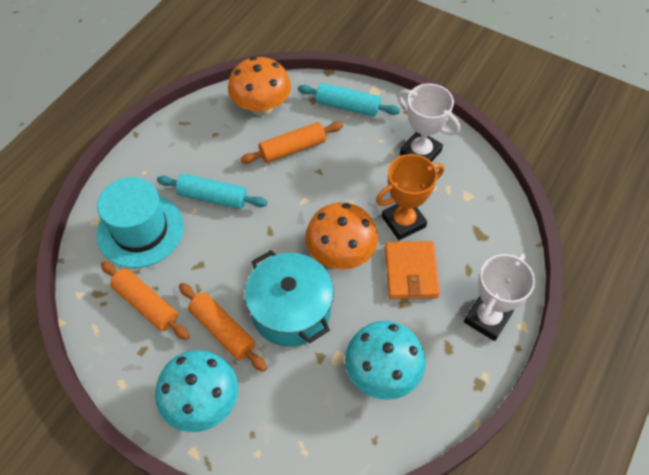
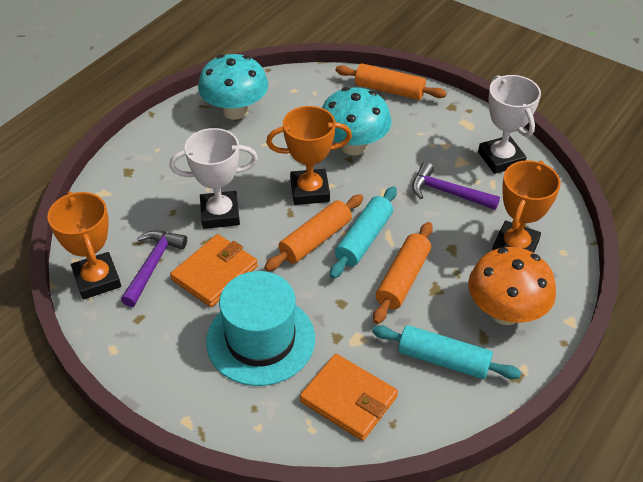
orange mushroom: [228,57,291,116] [305,202,378,269] = 2 -> [468,247,556,325] = 1
orange trophy: [376,154,444,240] = 1 -> [47,191,121,299] [266,106,352,205] [492,160,561,253] = 3
orange wallet: [385,241,440,299] = 1 -> [170,234,258,307] [300,354,398,441] = 2
purple hammer: none = 0 -> [121,230,187,307] [412,162,500,210] = 2
turquoise pot: [245,250,334,347] = 1 -> none = 0

